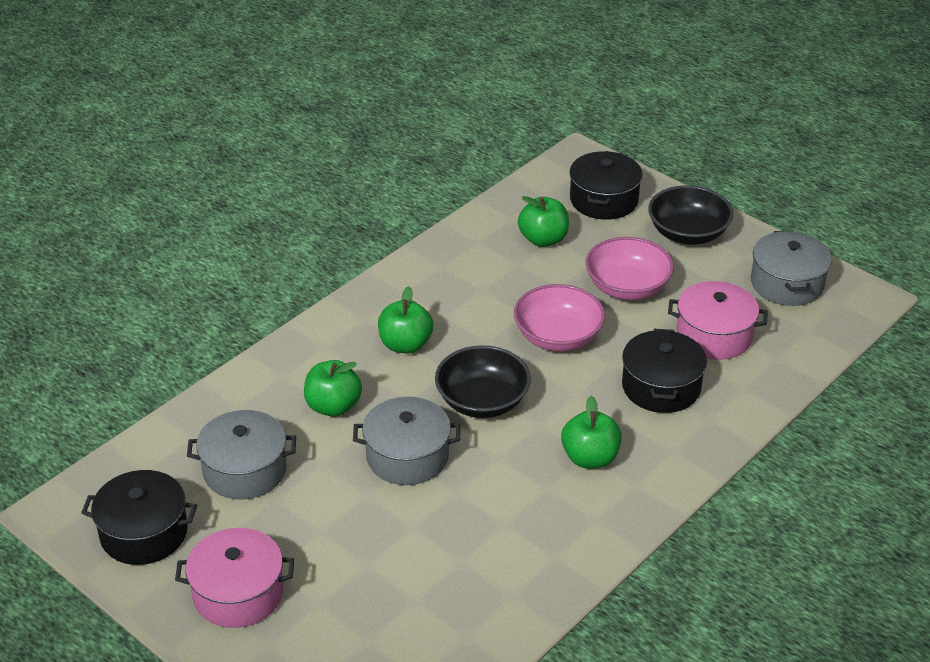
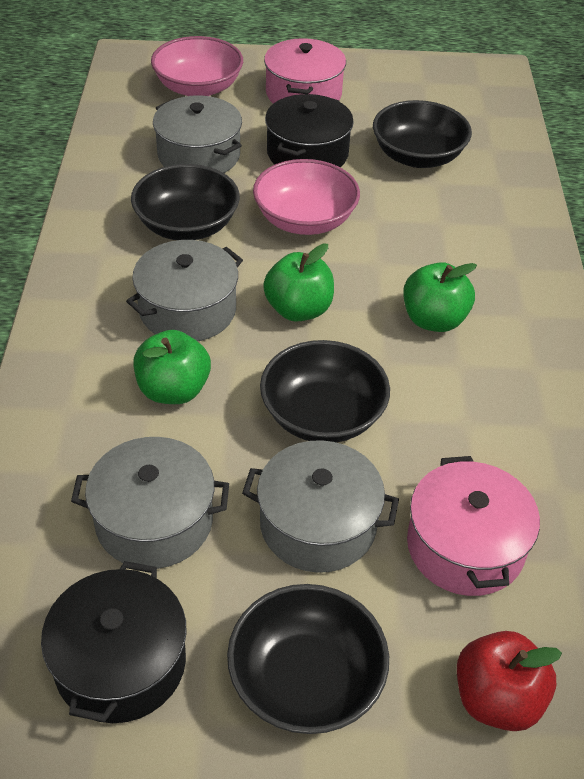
black bowl: [435,345,531,418] [648,185,733,245] = 2 -> [131,164,240,240] [227,584,389,734] [260,340,390,443] [373,100,472,168] = 4
black pot: [81,470,197,565] [569,151,643,220] [622,329,707,413] = 3 -> [41,561,187,723] [265,94,354,167] = 2
green apple: [304,360,362,417] [378,286,433,354] [518,196,569,247] [561,396,622,468] = 4 -> [133,330,211,404] [263,243,334,322] [403,262,477,332] = 3
grey pot: [187,410,296,500] [353,397,460,485] [751,231,832,306] = 3 -> [71,437,229,569] [126,240,243,341] [153,95,242,173] [242,440,399,573] = 4
red apple: none = 0 -> [457,631,562,731] = 1

